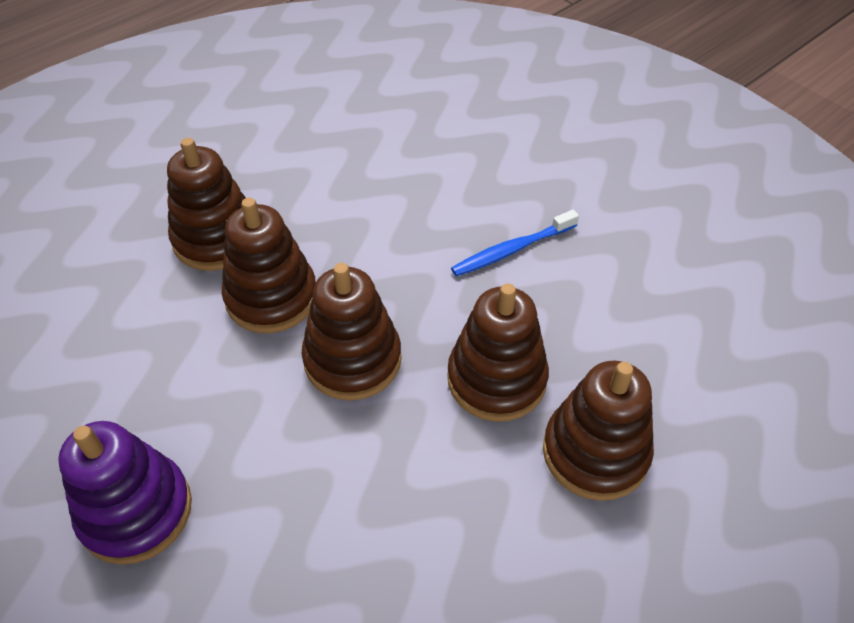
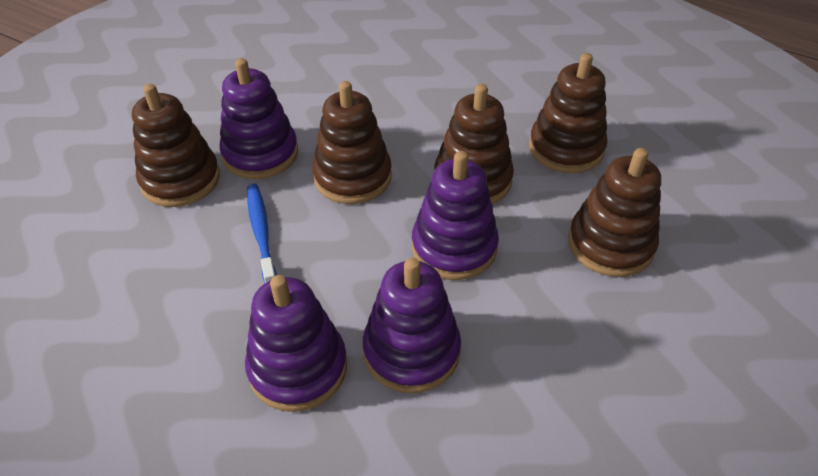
purple stacking toy: [58,421,192,565] = 1 -> [219,58,298,179] [245,275,347,412] [363,257,461,393] [412,151,499,280] = 4

